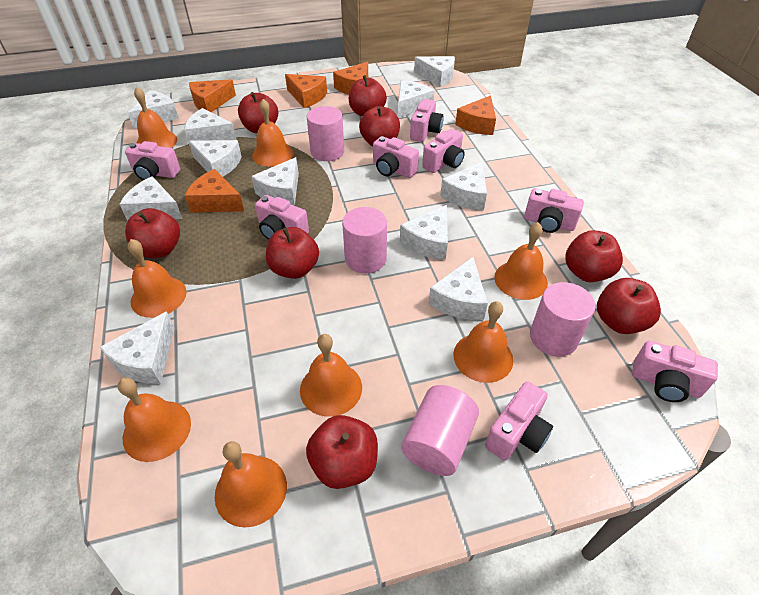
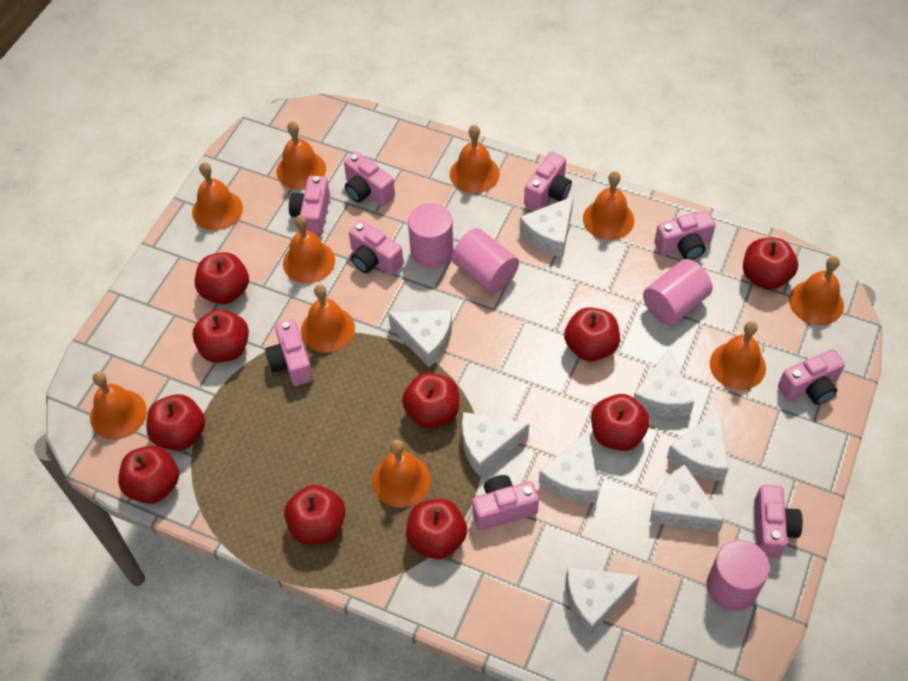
orange bell: [118,378,191,462] [127,239,187,318] [134,87,177,148] [215,441,287,527] [252,99,294,167] [300,334,362,417] [453,301,513,383] [494,222,548,300] = 8 -> [90,372,147,439] [192,162,243,230] [276,121,326,190] [283,215,335,283] [301,284,355,353] [372,440,431,508] [450,125,500,194] [583,171,634,240] [710,321,766,390] [789,256,844,325] = 10
orange cheese: [185,169,244,213] [189,79,236,112] [285,74,327,108] [333,62,368,95] [455,95,496,135] = 5 -> none = 0
pink camera: [125,141,180,180] [255,195,309,240] [373,136,419,178] [410,99,444,142] [422,129,465,173] [485,381,553,461] [524,188,584,233] [632,341,718,402] = 8 -> [265,319,313,386] [289,176,330,236] [344,152,395,206] [349,220,403,275] [472,475,539,531] [524,152,572,210] [654,211,716,260] [754,485,803,558] [778,349,845,405] = 9
red apple: [125,208,180,258] [238,92,278,133] [266,227,319,279] [306,415,378,489] [349,75,387,117] [359,106,400,147] [566,230,623,282] [597,278,661,334] = 8 -> [118,445,179,504] [146,394,205,451] [193,309,249,363] [195,252,249,304] [284,485,345,545] [402,372,459,429] [406,499,467,559] [564,307,620,361] [591,394,650,451] [743,238,798,290] = 10
white cheese: [100,311,175,384] [120,176,182,221] [127,90,179,129] [184,108,237,146] [189,140,242,177] [251,157,299,206] [398,80,435,118] [400,205,448,260] [414,56,455,87] [429,257,488,320] [440,162,487,211] = 11 -> [388,310,452,367] [462,412,529,476] [519,196,573,257] [539,430,599,503] [566,567,640,635] [633,348,694,417] [650,465,724,532] [667,409,729,481] = 8

